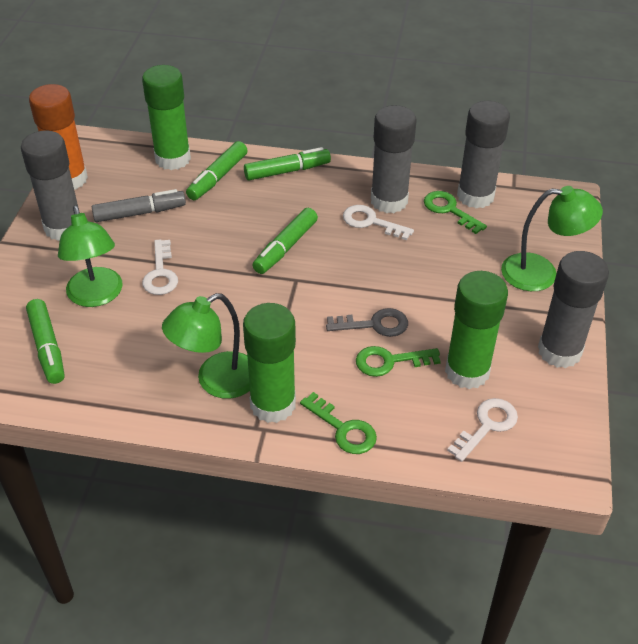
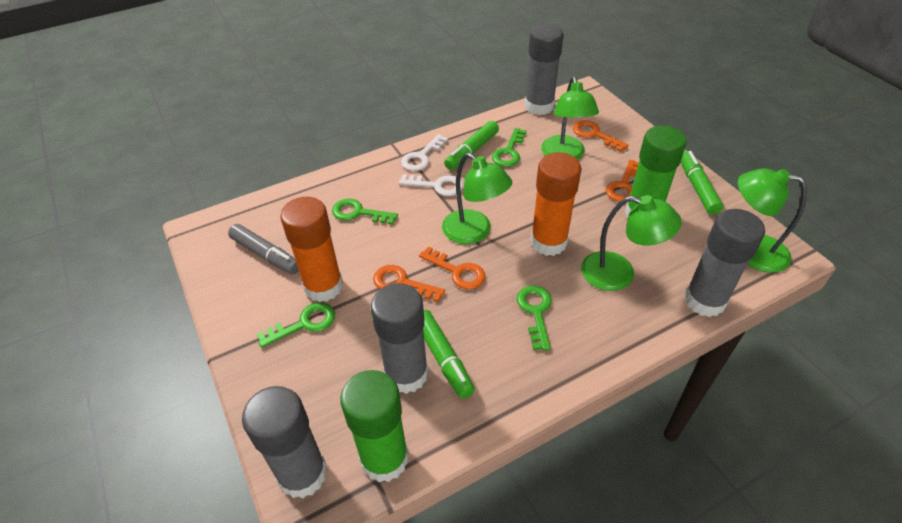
green glue stick: [142,65,191,170] [243,303,296,423] [445,271,508,389] = 3 -> [340,370,408,483] [625,125,687,218] = 2
green key: [300,392,377,454] [356,346,441,377] [424,191,487,234] = 3 -> [257,302,335,348] [332,198,398,225] [492,128,526,167] [517,285,552,350] = 4
green lamp: [58,205,123,307] [162,293,250,399] [501,186,603,291] = 3 -> [442,153,512,244] [541,76,599,160] [581,195,682,291] [738,168,807,273] = 4
green marker: [26,299,65,384] [186,141,248,200] [244,147,331,180] [252,208,318,274] = 4 -> [423,310,475,399] [444,121,499,170] [681,151,723,215] = 3
grey key: [326,308,408,337] = 1 -> none = 0
orange glue stick: [29,84,88,189] = 1 -> [280,197,343,302] [531,152,582,256] = 2
orange key: none = 0 -> [373,265,445,302] [419,246,485,290] [573,120,628,152] [606,160,639,202] = 4
white key: [142,239,178,295] [343,205,414,240] [447,398,518,462] = 3 -> [399,174,463,196] [401,134,448,171] = 2

